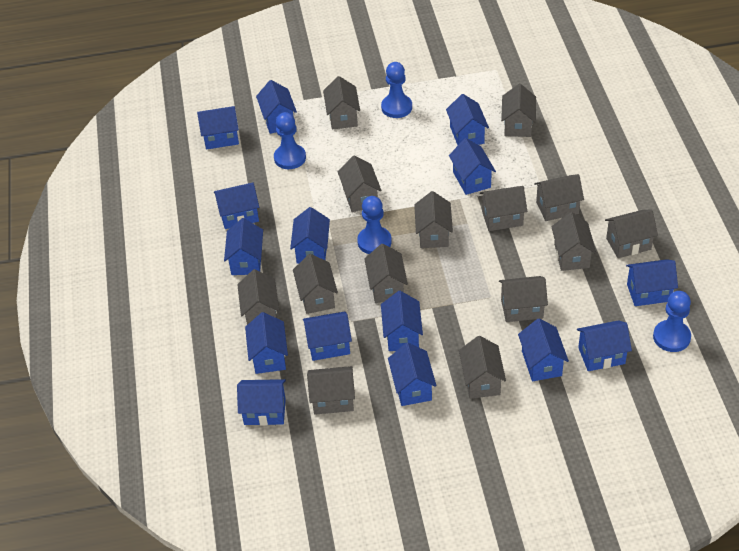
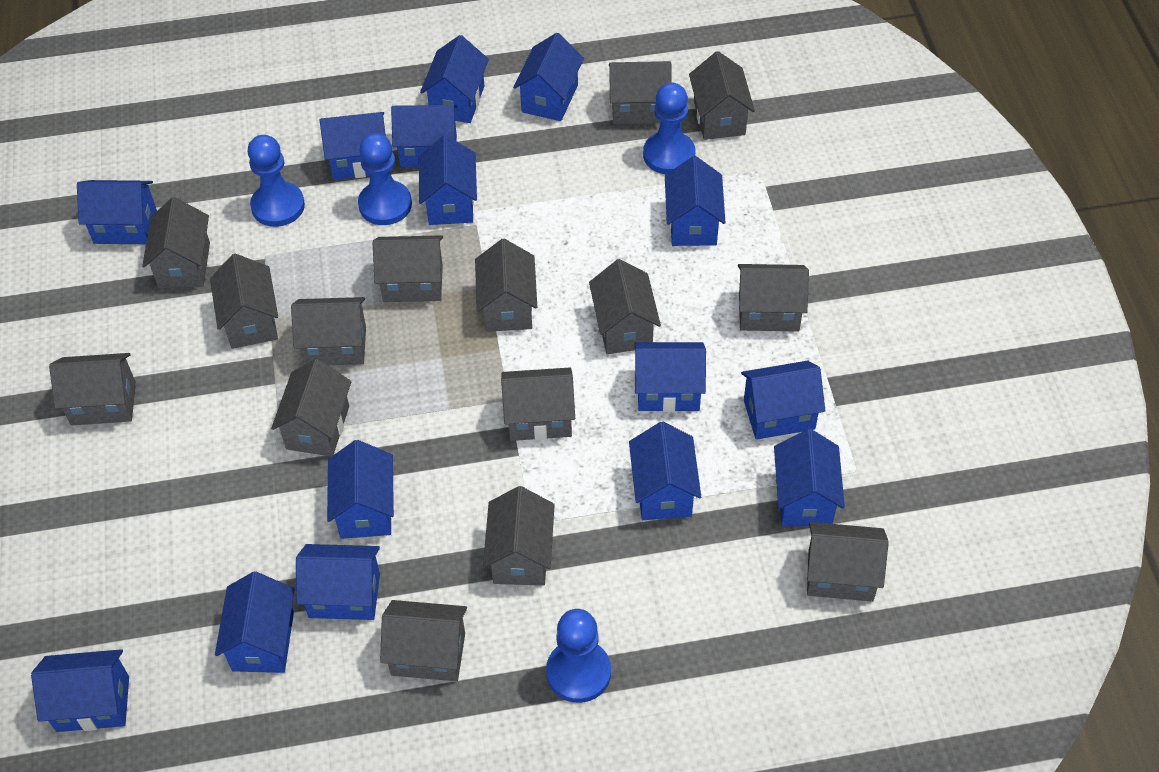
grey house: [237,269,279,325] [293,254,338,314] [307,366,355,415] [323,76,360,130] [338,156,382,212] [364,244,408,303] [414,191,453,248] [459,336,506,399] [480,186,527,231] [499,276,548,322] [501,84,536,137] [534,174,584,221] [551,212,596,271] [605,209,658,258] = 14 -> [49,353,136,426] [142,197,210,288] [210,254,278,349] [271,359,351,457] [291,297,366,365] [373,235,443,302] [380,600,467,681] [475,239,537,332] [483,486,555,586] [501,367,575,441] [589,259,661,354] [609,61,672,124] [689,51,755,140] [738,264,809,332] [807,522,889,602] = 15

